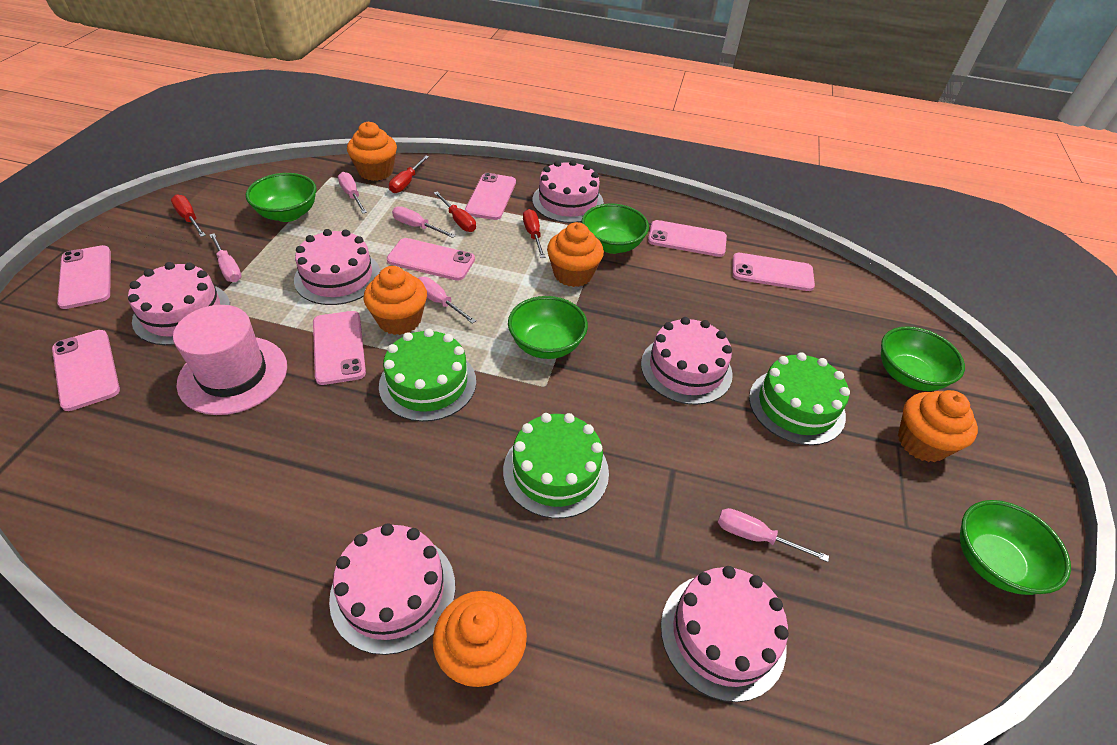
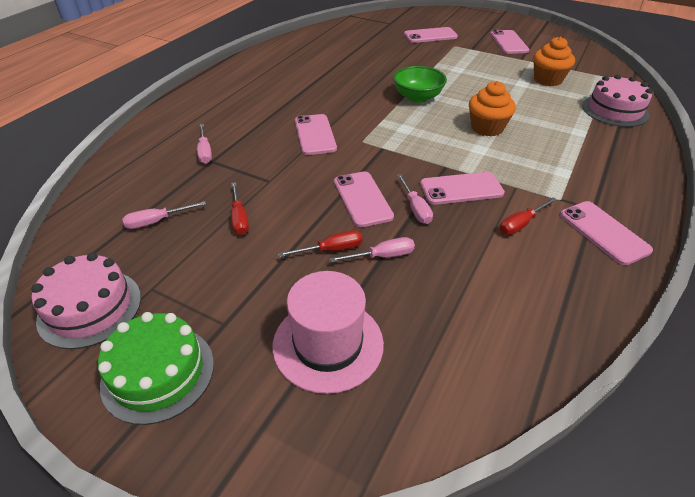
green bowl: [246,173,317,222] [508,296,588,359] [582,204,649,254] [881,326,965,391] [960,500,1071,595] = 5 -> [393,66,447,103] = 1
green cake: [379,329,476,422] [503,413,609,519] [749,352,850,445] = 3 -> [98,312,214,425] = 1
orange cupcake: [347,122,397,181] [364,266,427,335] [433,591,527,687] [547,222,604,287] [898,390,978,462] = 5 -> [469,81,516,136] [533,36,575,86] = 2
pink cake: [128,262,230,345] [294,229,380,305] [329,523,455,655] [532,160,604,223] [641,317,733,405] [661,566,789,702] = 6 -> [31,252,141,349] [582,74,653,127] = 2
pink phone: [52,330,120,411] [57,245,111,309] [313,311,366,385] [387,238,475,281] [465,173,516,220] [648,220,727,257] [732,253,815,291] = 7 -> [295,114,337,155] [334,171,394,227] [404,27,458,43] [420,172,505,205] [490,30,530,54] [560,201,653,265] = 6
pink screwdriver: [210,233,242,282] [338,172,367,213] [392,206,456,238] [418,277,476,324] [718,508,829,562] = 5 -> [122,201,206,229] [197,124,212,164] [329,237,415,262] [397,174,433,224] = 4
red screwdriver: [171,195,206,237] [389,155,429,193] [434,191,476,232] [523,209,545,258] = 4 -> [231,182,249,235] [278,230,363,257] [500,197,557,235] = 3

